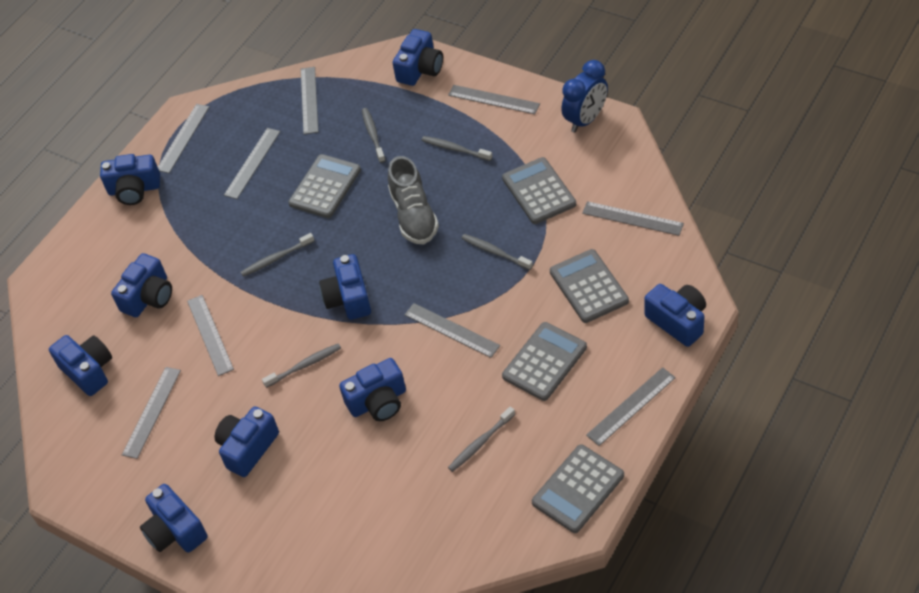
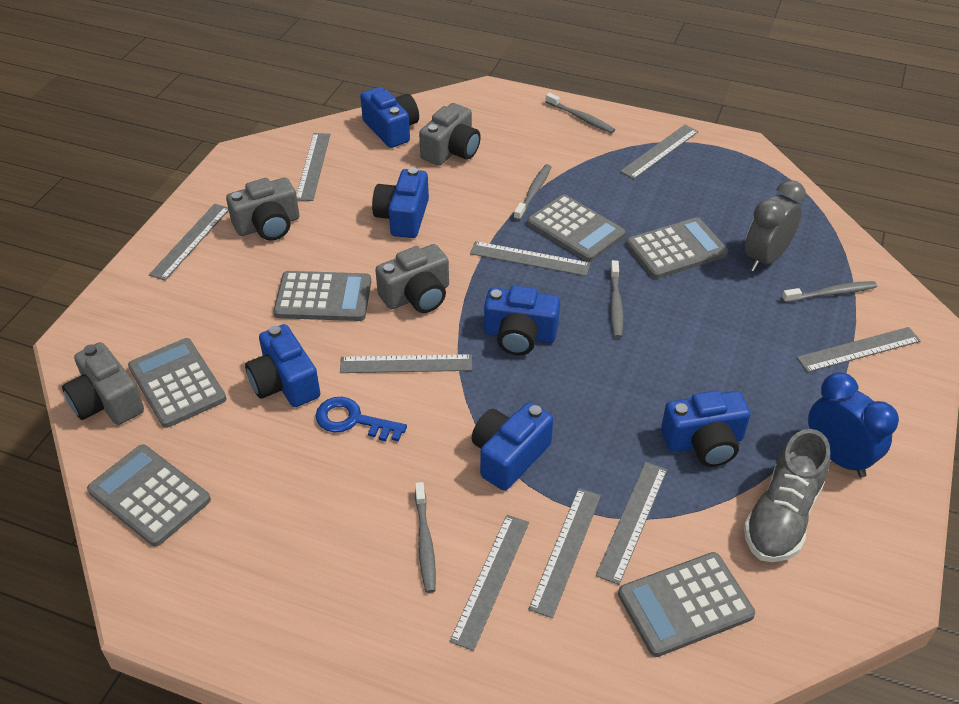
blue camera: [49,335,112,396] [100,154,160,205] [111,253,172,317] [140,484,208,553] [215,406,279,477] [319,254,371,320] [339,358,406,421] [393,29,443,86] [644,284,706,347] = 9 -> [245,324,320,407] [360,87,419,148] [372,167,429,238] [471,402,553,491] [484,286,560,355] [661,390,750,467] = 6
blue key: none = 0 -> [315,397,407,441] = 1
grey calculator: [288,154,361,218] [502,157,576,224] [502,322,587,401] [532,444,624,533] [550,249,629,323] = 5 -> [87,444,211,547] [128,338,227,428] [273,271,372,321] [527,194,626,262] [618,552,755,657] [626,217,728,279] = 6
grey camera: none = 0 -> [62,342,144,425] [226,178,299,241] [375,244,449,313] [419,103,481,166] = 4
grey clock: none = 0 -> [745,180,806,272] = 1
grey toothbrush: [241,233,314,277] [262,343,341,388] [362,108,386,163] [421,136,493,161] [448,406,515,472] [461,234,533,270] = 6 -> [415,482,436,593] [514,164,551,221] [545,93,615,133] [610,260,623,338] [782,281,877,303] = 5

